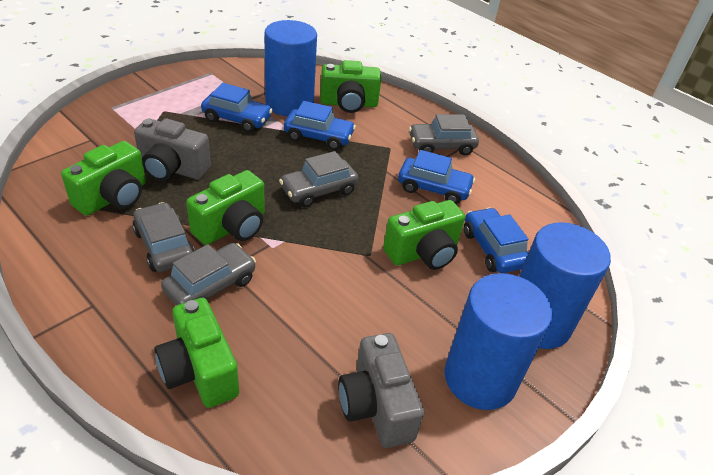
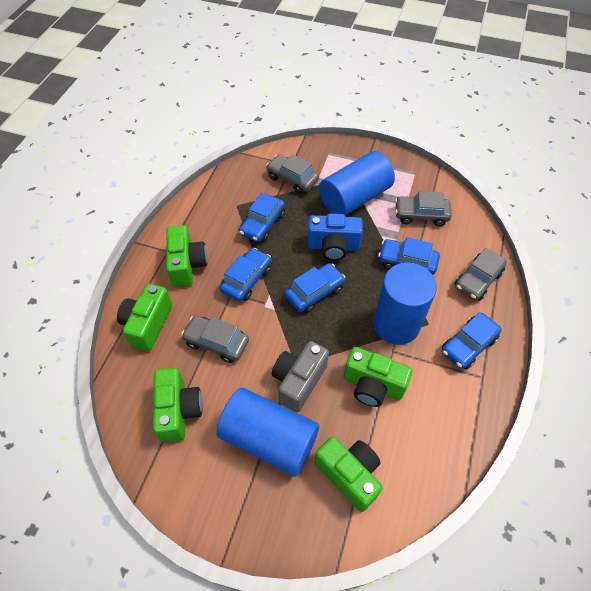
blue camera: none = 0 -> [308,214,363,261] = 1
blue car: [201,83,273,132] [284,101,356,150] [398,150,475,204] [464,207,529,273] = 4 -> [220,248,271,302] [239,193,285,242] [285,263,345,313] [378,237,440,275] [442,312,502,369] = 5
grey camera: [134,119,211,181] [338,333,424,448] = 2 -> [272,341,329,413] = 1

